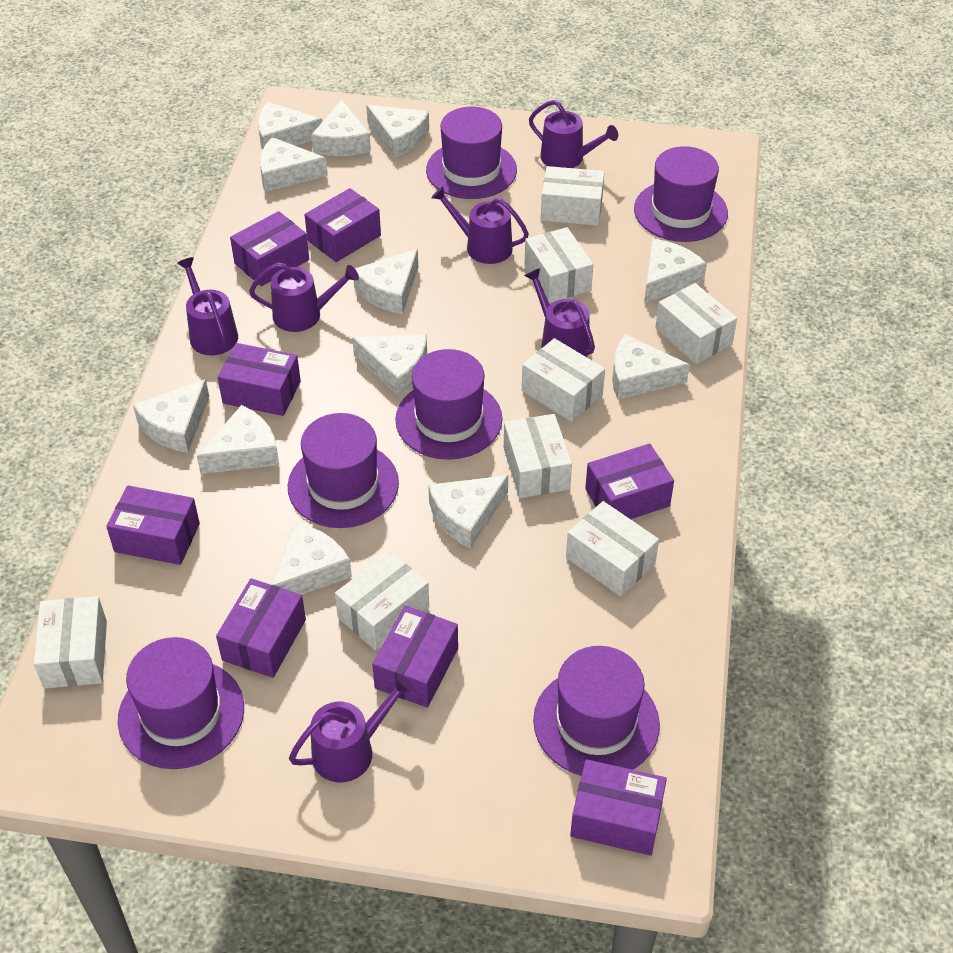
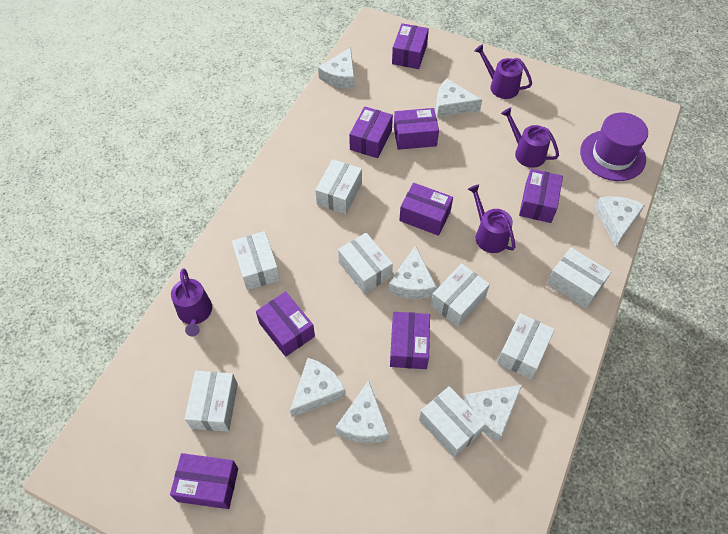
purple hat: [118,637,244,769] [288,413,399,528] [395,349,502,460] [426,107,517,199] [533,646,660,776] [634,146,728,242] = 6 -> [580,112,648,181] = 1
purple watering can: [177,257,238,355] [249,262,359,332] [289,674,414,782] [431,186,529,264] [524,268,595,357] [529,100,618,168] = 6 -> [171,268,212,337] [468,184,515,253] [474,44,532,99] [501,108,559,168] = 4
white cheese: [133,379,209,453] [197,405,279,474] [258,102,323,150] [260,137,328,192] [271,522,352,595] [311,100,371,156] [352,335,427,396] [354,249,418,314] [366,105,429,158] [428,475,508,549] [612,334,690,399] [644,239,707,303] = 12 -> [290,358,346,417] [318,47,355,89] [335,381,389,443] [388,245,437,299] [436,79,482,117] [464,385,522,442] [595,196,645,247] = 7

